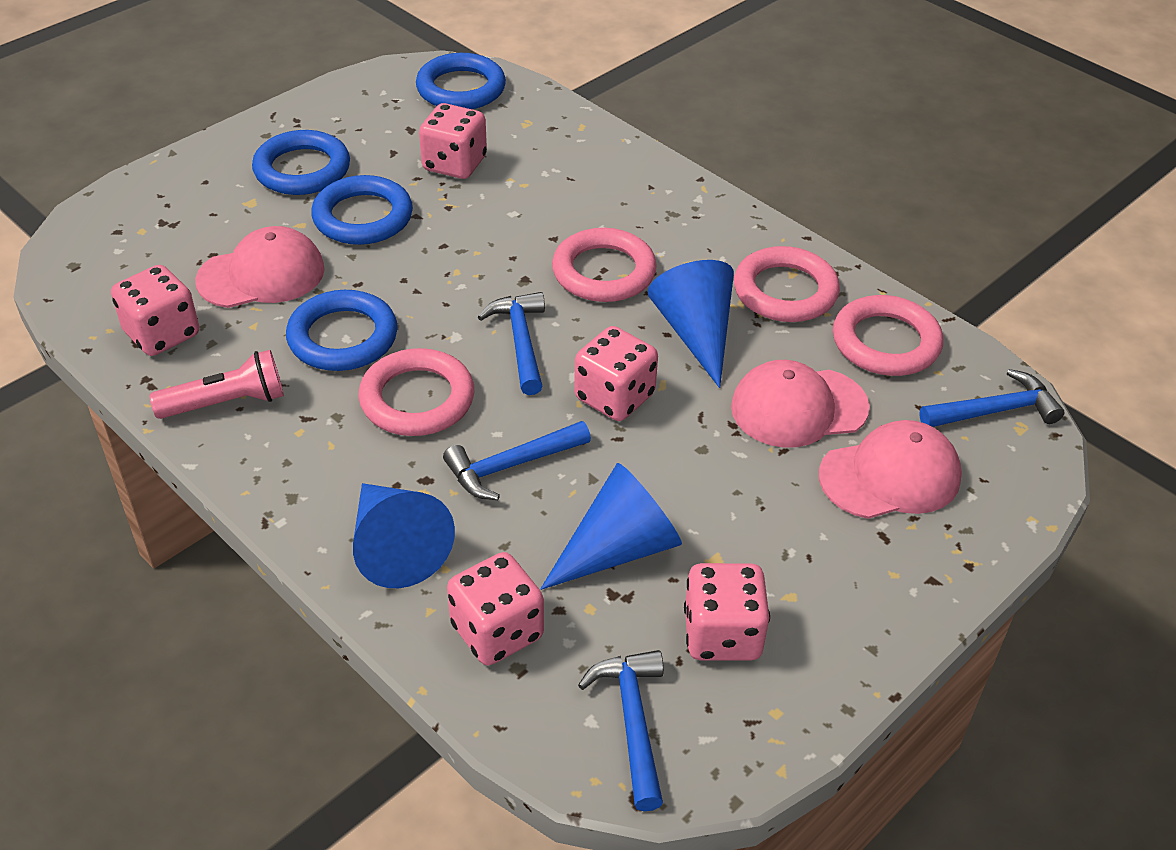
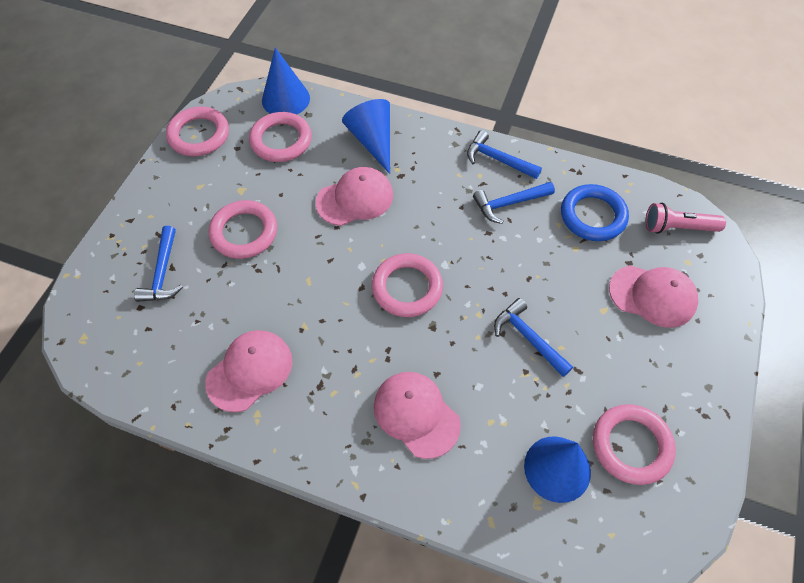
blue ring: [252,130,350,195] [286,290,398,371] [311,175,413,245] [416,53,506,109] = 4 -> [561,184,629,241] = 1
pink cap: [195,226,325,308] [731,360,870,448] [819,420,962,519] = 3 -> [205,330,292,412] [316,167,393,226] [374,372,461,459] [609,265,698,328] = 4
pink dice: [111,265,199,356] [419,103,487,179] [447,552,544,665] [574,326,658,421] [684,563,770,661] = 5 -> none = 0
pink ring: [358,348,474,436] [552,228,657,302] [734,246,840,322] [833,295,943,376] = 4 -> [166,107,229,156] [209,200,277,259] [249,112,312,162] [372,253,443,317] [593,404,676,485] = 5

